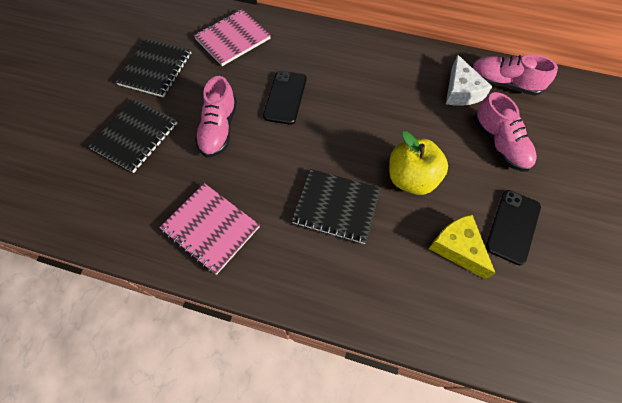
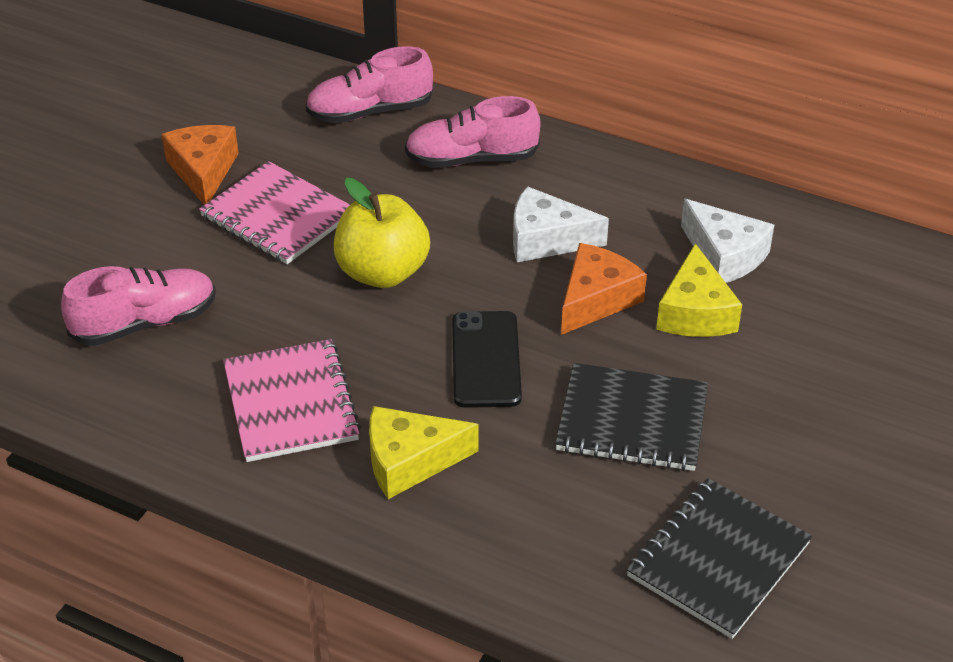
black notebook: [88,99,178,173] [115,38,191,97] [292,169,381,244] = 3 -> [555,363,708,471] [626,478,812,639] = 2
black phone: [263,71,306,125] [486,190,541,265] = 2 -> [452,311,522,408] = 1
orange cheese: none = 0 -> [162,125,239,205] [561,243,647,335] = 2
white cheese: [446,55,493,106] = 1 -> [513,186,609,262] [681,199,774,283] = 2
yellow cheese: [429,215,495,279] = 1 -> [369,406,479,499] [656,243,742,337] = 2

